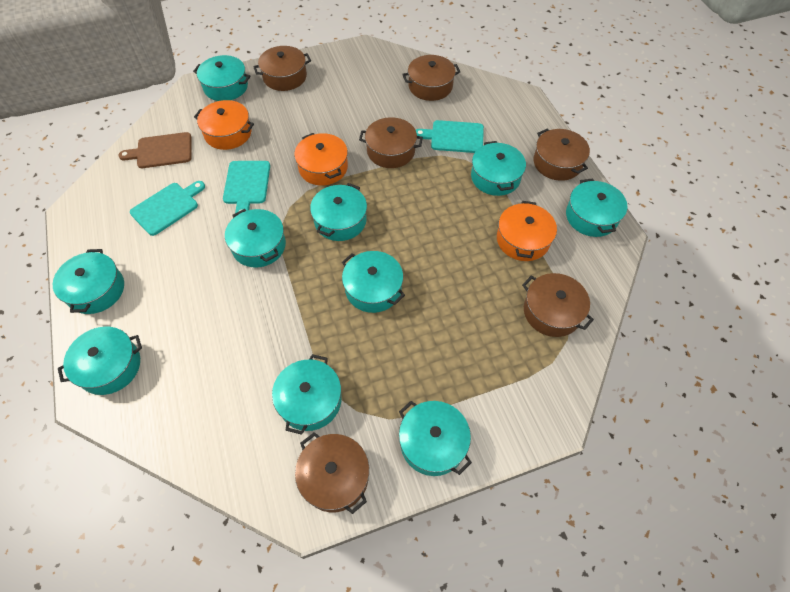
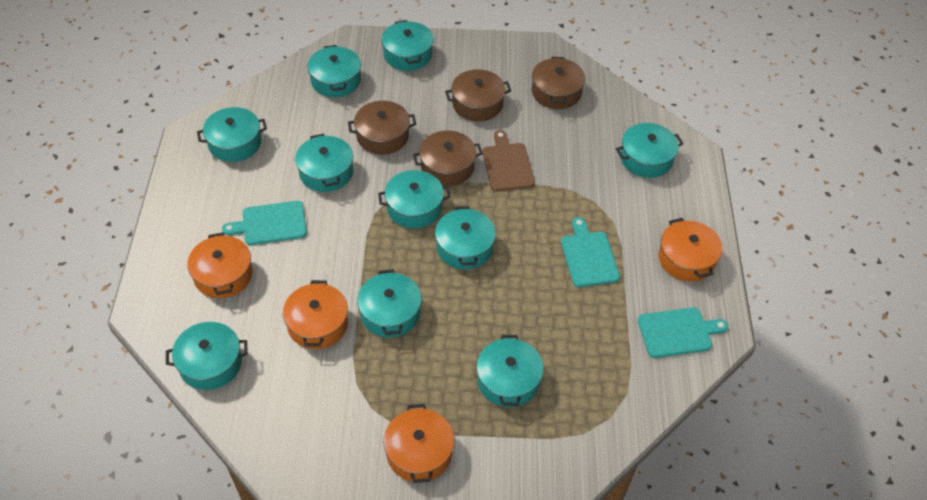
brown pot: [253,46,311,91] [295,432,369,514] [359,117,423,168] [402,55,460,101] [522,273,594,337] [534,128,590,181] = 6 -> [348,101,416,155] [413,130,483,186] [445,69,511,122] [532,57,585,109] = 4
orange pot: [194,100,254,150] [294,133,348,186] [497,201,557,261] = 3 -> [187,232,253,298] [283,280,348,349] [384,404,454,483] [659,218,722,282] = 4

